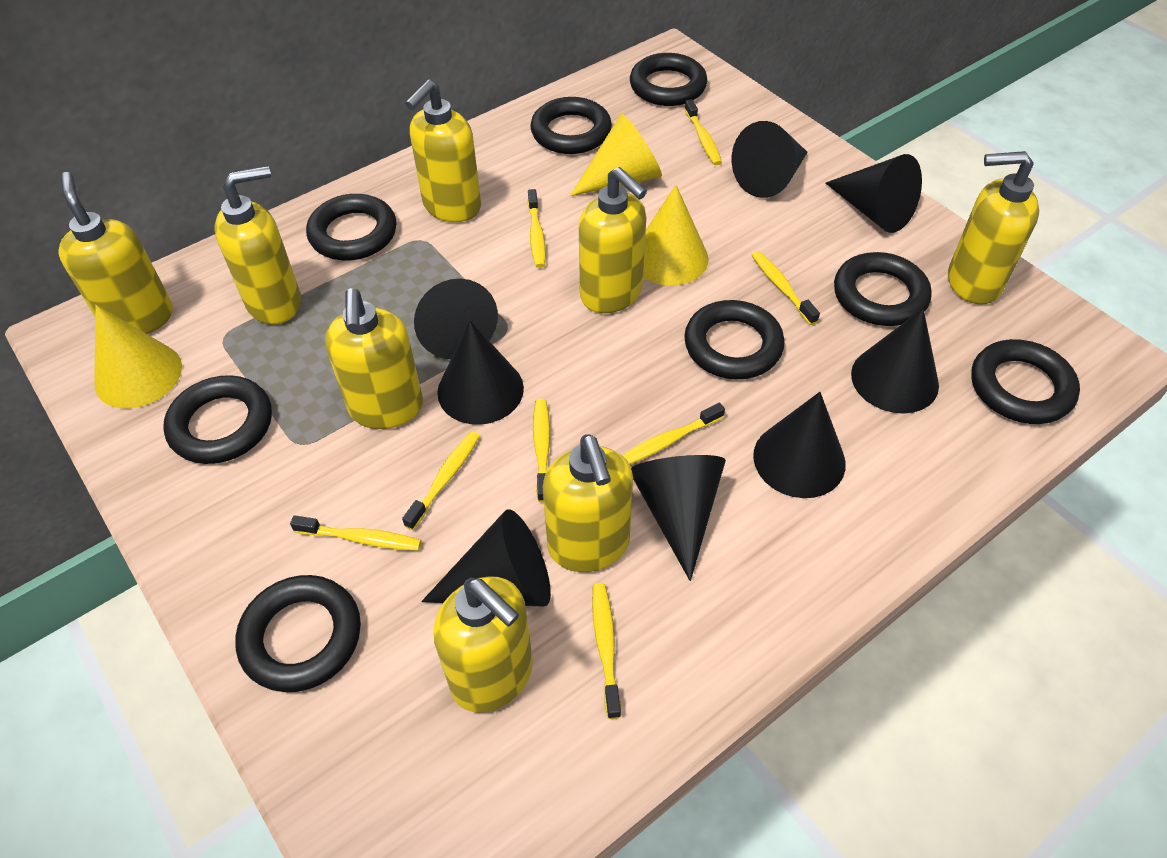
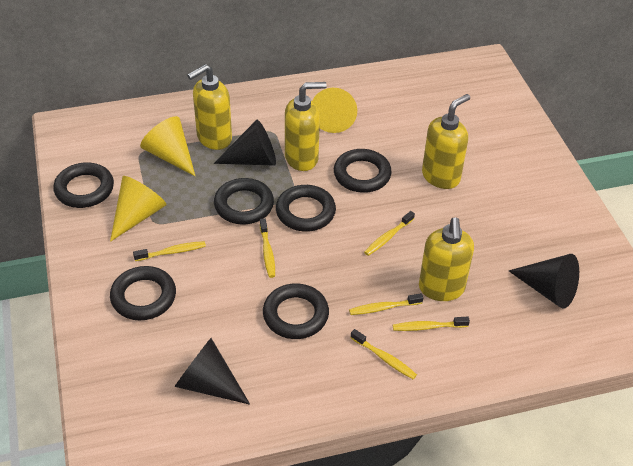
black cone: [414,279,498,359] [421,509,551,607] [437,320,524,425] [631,455,726,581] [732,121,807,198] [753,392,846,498] [826,154,922,233] [851,309,939,414] = 8 -> [174,338,250,405] [214,120,276,166] [508,254,579,309] = 3
black ring: [163,375,272,464] [235,575,361,692] [306,194,397,260] [530,97,612,154] [630,53,707,106] [684,300,784,379] [834,252,932,326] [971,339,1080,424] = 8 -> [53,162,114,208] [110,266,176,321] [214,178,274,224] [263,283,329,339] [276,185,336,232] [334,149,392,193] = 6
yellow soap dispenser: [59,172,173,334] [215,166,301,325] [325,288,423,429] [405,79,481,222] [433,576,533,713] [543,434,633,572] [579,167,647,313] [948,151,1039,305] = 8 -> [187,64,232,150] [285,82,327,171] [419,217,474,301] [422,94,470,189] = 4
yellow toothbrush: [290,515,421,551] [402,431,480,530] [528,189,546,268] [533,399,550,502] [592,583,621,719] [622,403,725,464] [685,99,722,165] [752,251,820,325] = 8 -> [133,241,206,261] [260,218,275,278] [349,293,423,315] [351,329,417,379] [364,211,415,256] [393,317,470,331] = 6

